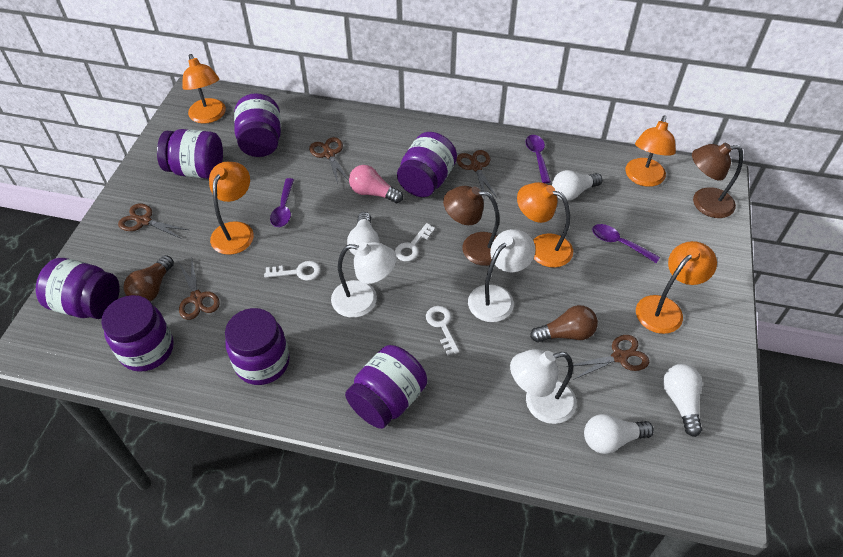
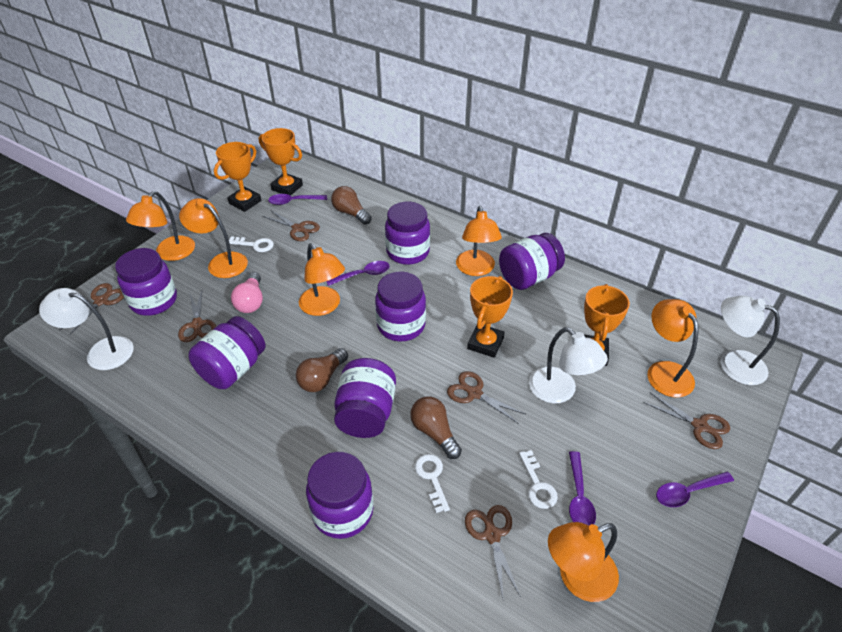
brown lamp: [443,186,500,266] [692,143,743,218] = 2 -> none = 0
brown light bulb: [124,255,174,302] [530,305,598,342] = 2 -> [296,348,348,392] [331,186,372,225] [410,396,462,459] = 3
brown scissors: [118,204,188,239] [179,258,220,320] [309,137,349,184] [456,150,497,198] [566,335,649,380] = 5 -> [59,283,124,335] [178,291,216,342] [263,210,320,241] [447,371,525,424] [465,505,521,598] [644,392,730,449] = 6
orange lamp: [182,54,226,123] [209,162,254,255] [517,182,573,268] [625,116,676,187] [636,241,717,334] = 5 -> [126,191,195,261] [179,198,248,278] [299,243,345,316] [456,206,502,276] [548,522,619,602] [647,299,699,398] = 6
orange trophy: none = 0 -> [214,142,261,212] [259,128,303,196] [467,276,513,358] [584,284,630,366] = 4
purple spoon: [270,178,294,227] [525,135,551,183] [592,224,660,263] = 3 -> [268,194,327,205] [326,261,390,286] [569,451,596,526] [656,472,734,507] = 4
white light bulb: [347,212,379,255] [552,170,602,201] [584,414,654,454] [663,364,702,437] = 4 -> none = 0

